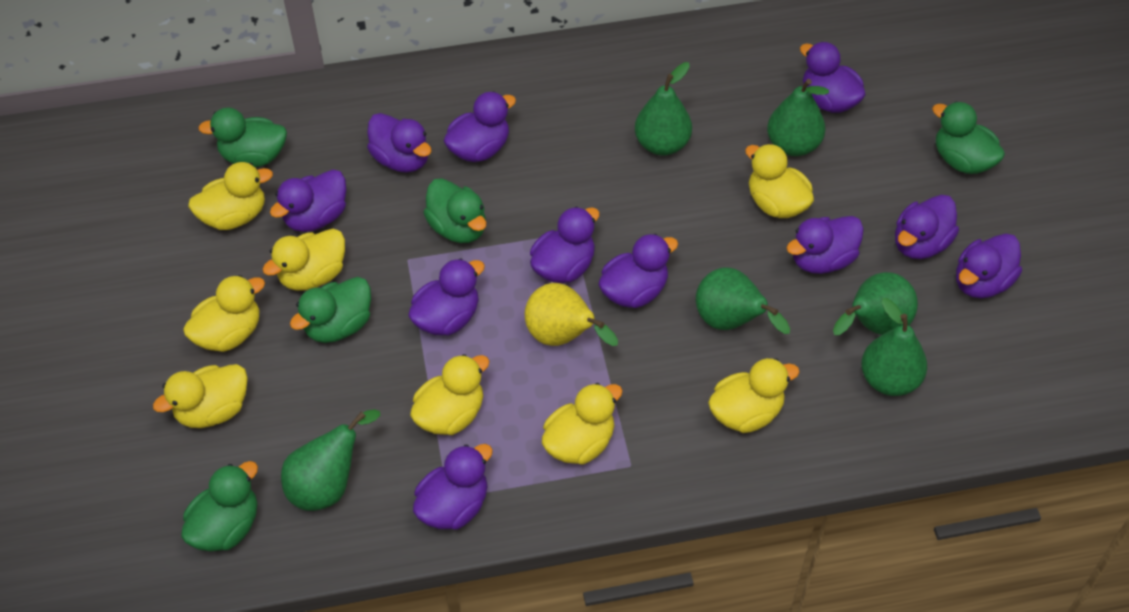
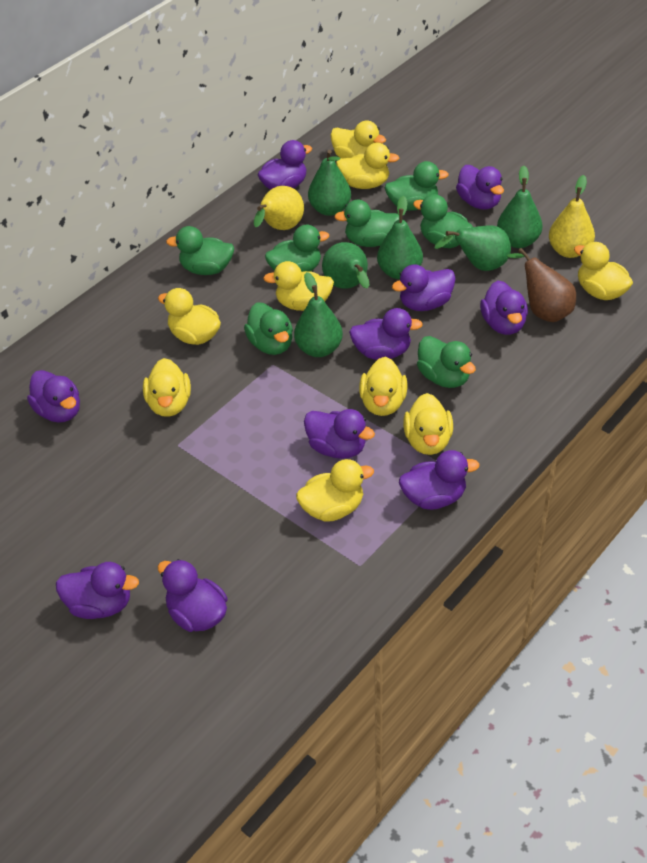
brown pear: none = 0 -> [507,248,576,322] = 1
green duck: [181,461,258,552] [198,108,287,167] [290,277,371,343] [423,178,486,243] [932,101,1005,174] = 5 -> [166,226,234,275] [244,302,293,355] [265,225,329,272] [334,200,399,247] [385,161,449,211] [413,194,473,248] [417,336,476,388] = 7
purple duck: [270,170,346,232] [367,113,432,173] [408,258,485,336] [413,444,493,530] [444,91,516,162] [530,207,600,283] [598,234,678,308] [787,216,864,274] [800,42,866,113] [895,195,959,259] [956,234,1022,298] = 11 -> [27,370,80,423] [56,562,139,619] [158,559,227,632] [258,140,312,190] [304,409,375,459] [349,308,423,360] [392,264,456,311] [399,450,479,510] [456,165,504,209] [480,280,528,335] = 10
yellow duck: [153,364,248,428] [183,275,265,352] [188,162,273,230] [262,229,345,291] [410,354,490,435] [542,383,623,465] [708,358,800,433] [745,144,814,218] = 8 -> [143,358,191,417] [158,288,221,345] [263,261,334,311] [296,459,374,521] [330,121,386,158] [336,142,399,189] [359,357,408,416] [403,393,453,455] [574,242,633,300] = 9
yellow pear: [525,283,618,346] = 1 -> [254,186,304,230] [549,175,595,258] = 2

